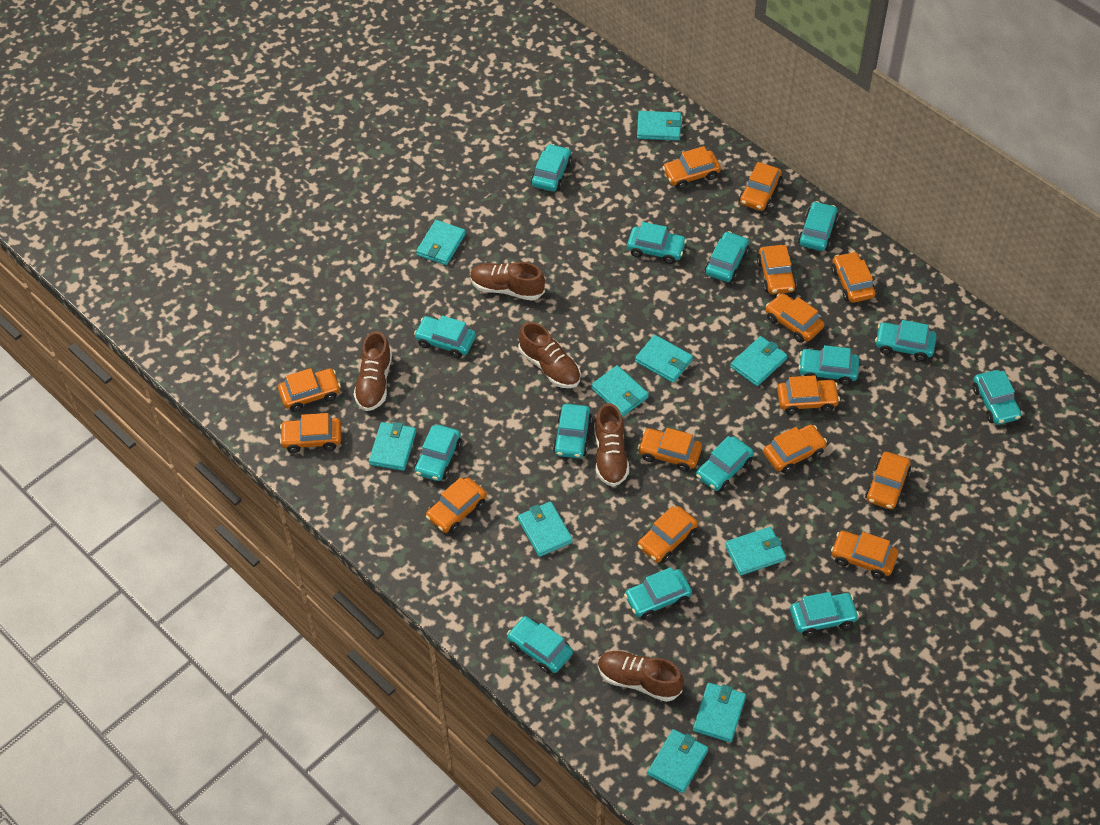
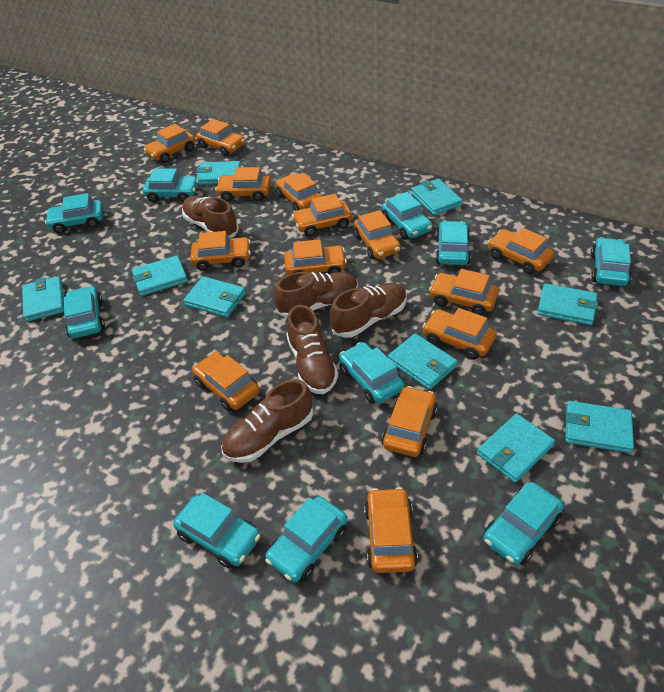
turquoise car: [414,315,476,358] [414,425,462,481] [507,616,573,674] [531,144,572,191] [553,404,592,458] [624,567,692,619] [627,222,687,264] [696,436,754,491] [705,231,749,282] [790,592,859,636] [798,201,838,251] [798,345,859,385] [875,320,937,361] [972,370,1022,425] = 14 -> [45,193,103,233] [64,286,105,339] [143,169,199,202] [173,493,260,569] [265,496,348,583] [339,342,404,404] [382,192,433,240] [435,221,471,265] [483,482,564,565] [591,237,631,286] = 10
turquoise wallet: [369,422,416,471] [416,220,466,265] [518,501,573,557] [591,365,649,417] [635,335,693,383] [637,111,682,141] [648,729,708,793] [693,683,746,743] [725,527,786,576] [730,336,787,386] = 10 -> [22,276,64,322] [132,256,188,296] [184,276,246,317] [196,161,241,185] [388,333,458,390] [411,179,463,215] [477,414,555,483] [537,283,598,325] [566,401,634,453] = 9

